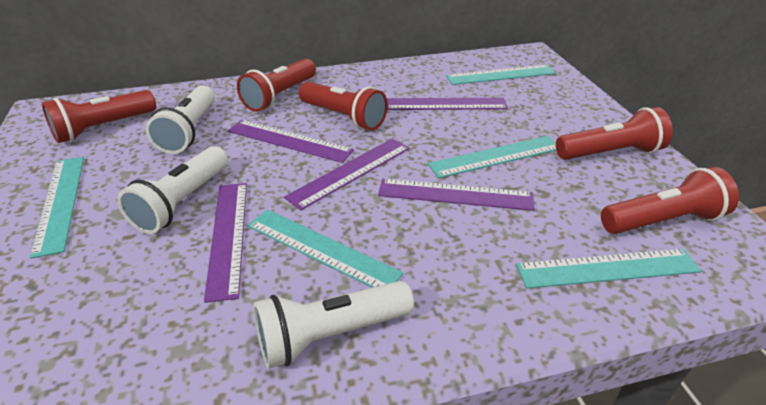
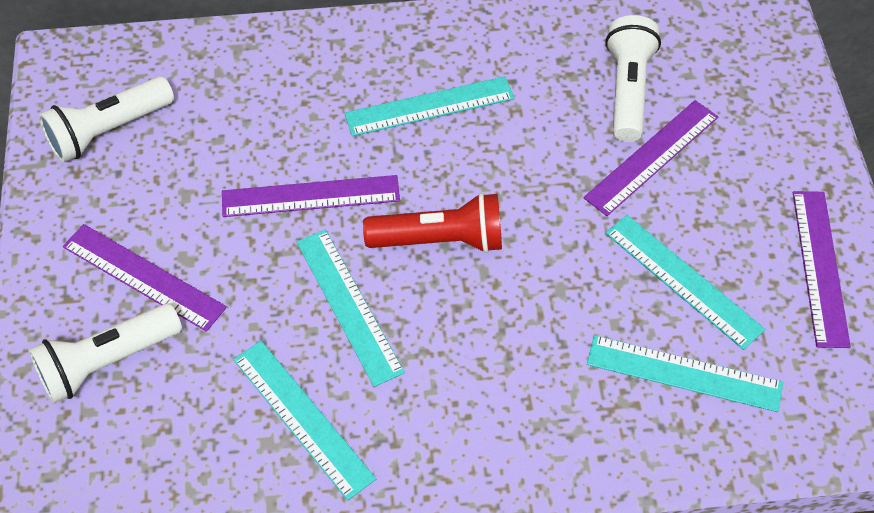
purple ruler: [204,183,247,303] [228,120,354,163] [284,138,410,211] [378,179,535,211] [387,98,508,110] = 5 -> [63,224,227,332] [222,175,400,217] [583,100,718,216] [793,191,851,348] = 4
red flashlight: [42,90,156,143] [237,59,316,112] [299,82,388,130] [556,107,673,160] [601,167,739,234] = 5 -> [363,193,502,253] = 1

